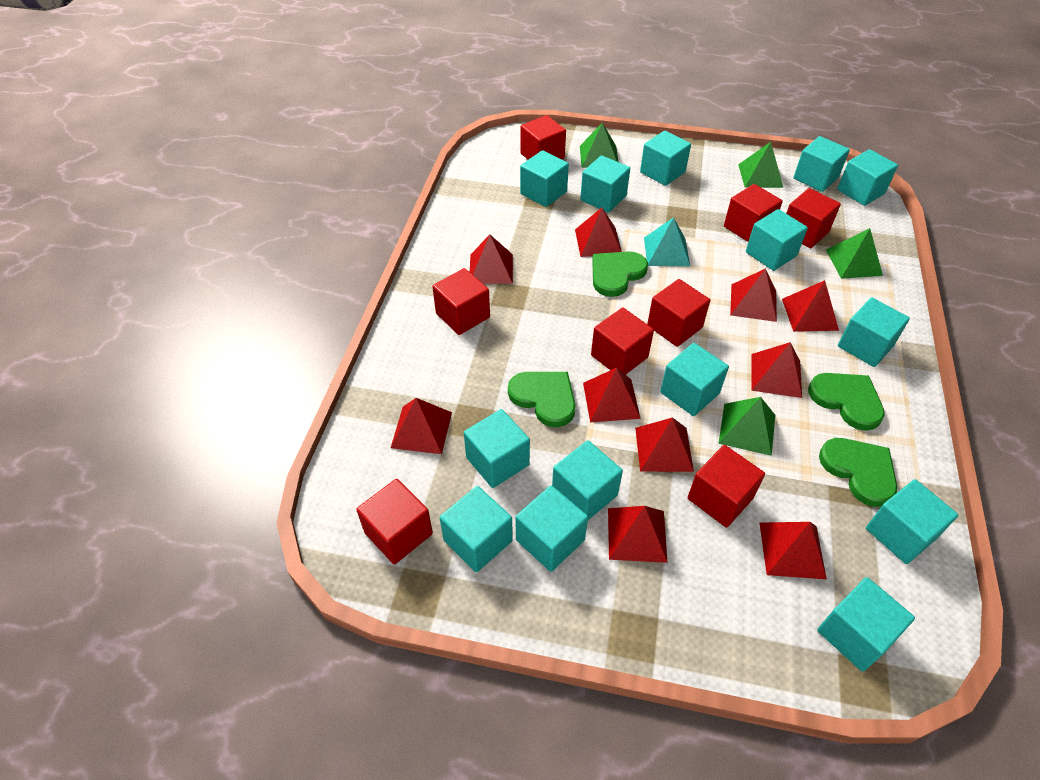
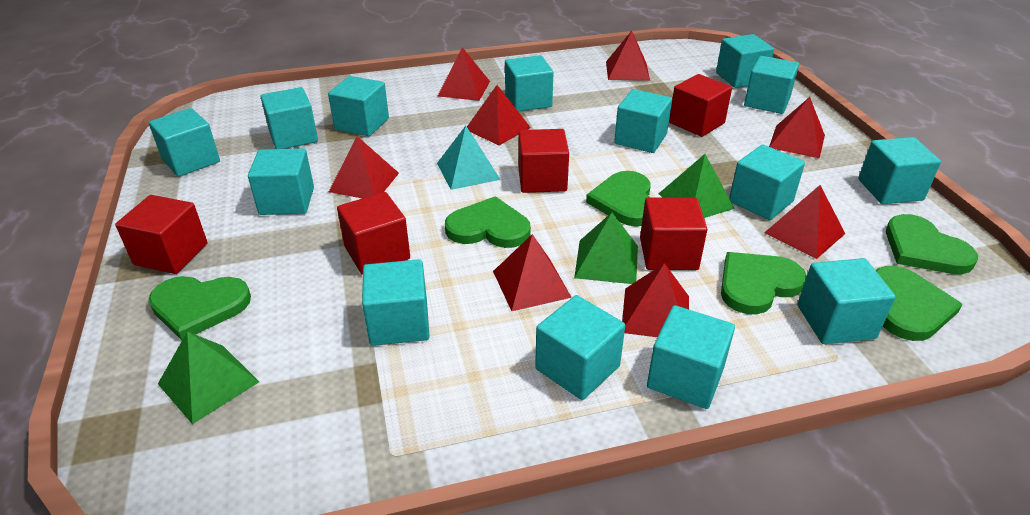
green heart: [508,372,576,427] [592,251,648,297] [808,373,885,431] [819,438,897,507] = 4 -> [149,276,251,340] [445,196,531,248] [586,171,651,227] [721,252,807,314] [876,266,963,341] [886,214,978,274] = 6
green pyramid: [580,122,618,168] [718,397,775,456] [738,142,783,188] [826,228,883,279] = 4 -> [158,331,259,424] [574,213,638,284] [658,154,735,218] = 3
red cube: [356,479,433,564] [432,268,490,335] [521,115,566,160] [591,307,654,375] [647,279,710,347] [688,445,765,528] [724,184,783,242] [786,188,841,248] = 8 -> [115,195,207,274] [337,192,410,275] [519,129,569,193] [640,198,707,270] [669,74,732,137] = 5
red pyramid: [391,398,452,454] [470,235,513,284] [575,208,622,257] [583,368,641,422] [608,506,668,563] [635,417,694,472] [730,268,777,322] [752,342,802,398] [760,522,827,579] [782,280,839,332] = 10 -> [329,136,399,198] [438,47,490,101] [467,85,531,145] [493,234,572,311] [606,31,650,81] [622,263,689,337] [764,185,845,259] [769,97,825,158] = 8

